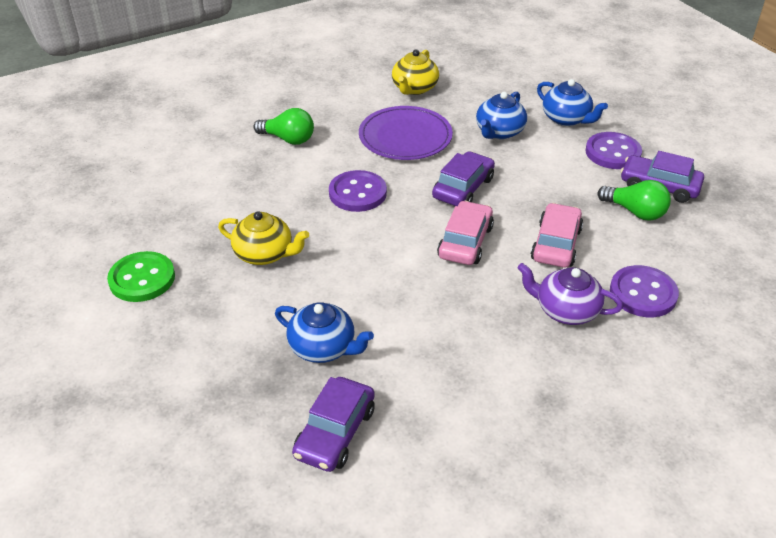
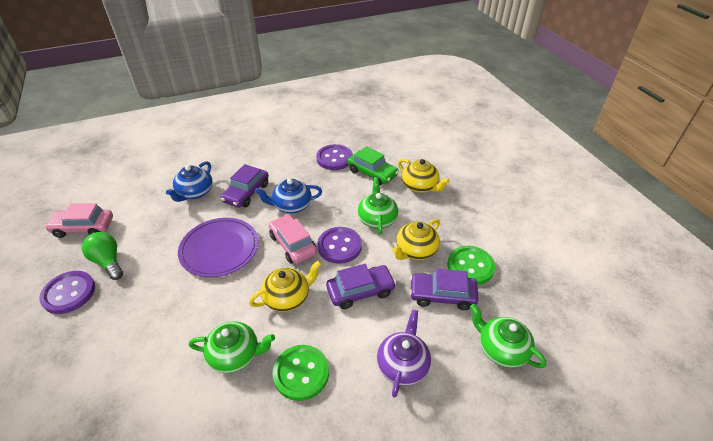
blue teapot: [275,302,374,363] [476,92,527,139] [537,79,608,126] = 3 -> [166,161,213,202] [255,179,322,213] = 2
green button: [107,251,175,302] = 1 -> [272,345,329,401] [447,246,495,285] = 2
green car: none = 0 -> [347,146,399,186] = 1
green light bulb: [254,108,314,145] [598,180,671,221] = 2 -> [82,232,123,280] = 1
green teapot: none = 0 -> [189,321,275,373] [358,177,398,235] [470,304,547,368] = 3
yellow teapot: [218,211,309,265] [392,49,439,95] = 2 -> [249,261,322,312] [392,219,440,260] [398,159,450,193] = 3

